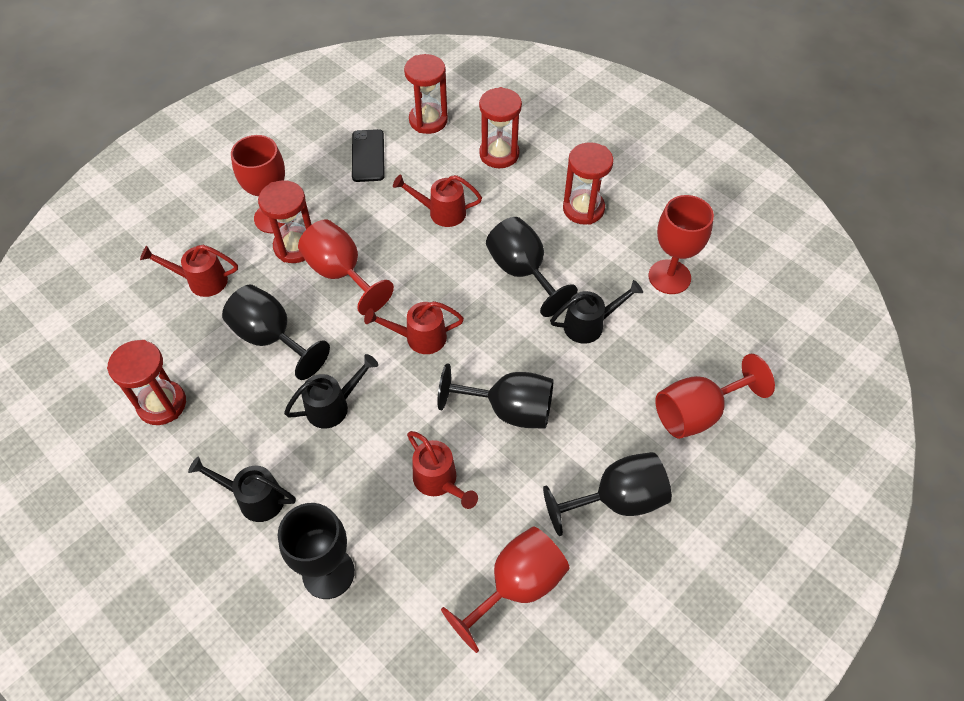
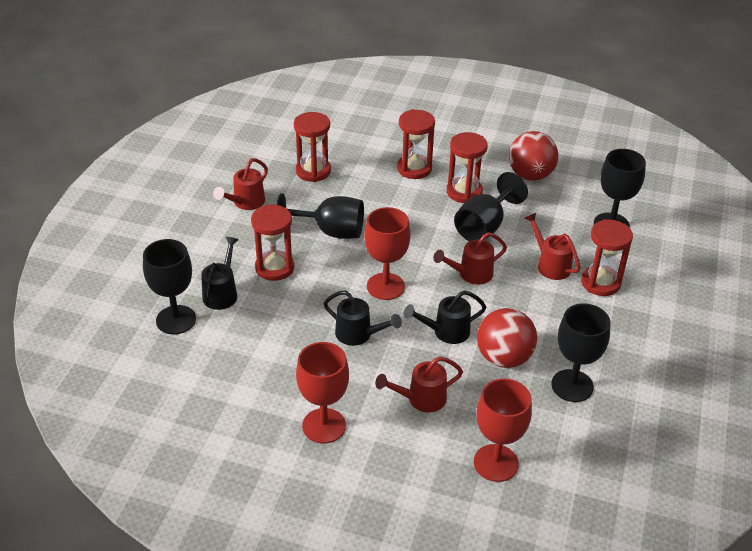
black phone: [352,129,385,182] = 1 -> none = 0
red ball: none = 0 -> [477,308,537,368] [509,131,558,181] = 2
red goblet: [231,135,294,233] [298,220,394,315] [441,526,570,653] [648,195,714,294] [655,354,775,439] = 5 -> [296,342,349,443] [364,207,411,300] [474,378,532,482] = 3

